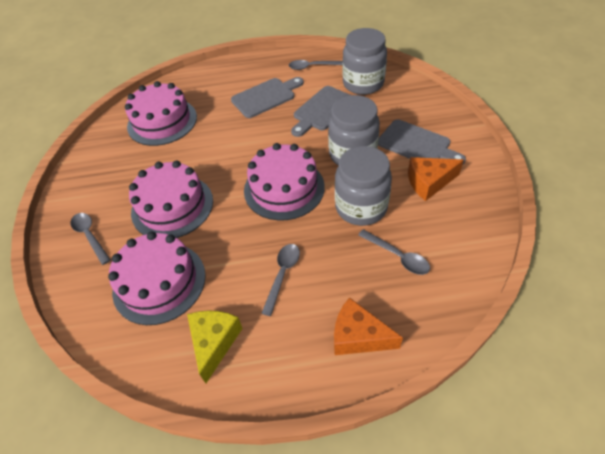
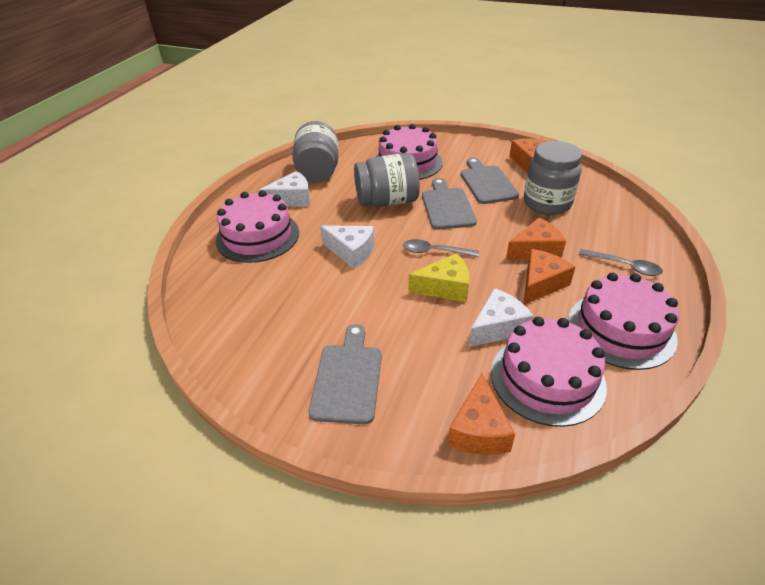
grey spoon: [71,213,111,265] [261,244,300,316] [289,60,343,70] [358,229,430,275] = 4 -> [403,239,479,257] [579,249,663,276] = 2
orange cheese: [334,297,403,355] [408,157,464,201] = 2 -> [448,374,515,455] [506,217,566,260] [509,139,547,173] [524,249,575,305] = 4
white cheese: none = 0 -> [259,171,310,207] [320,225,374,269] [469,288,533,347] = 3

